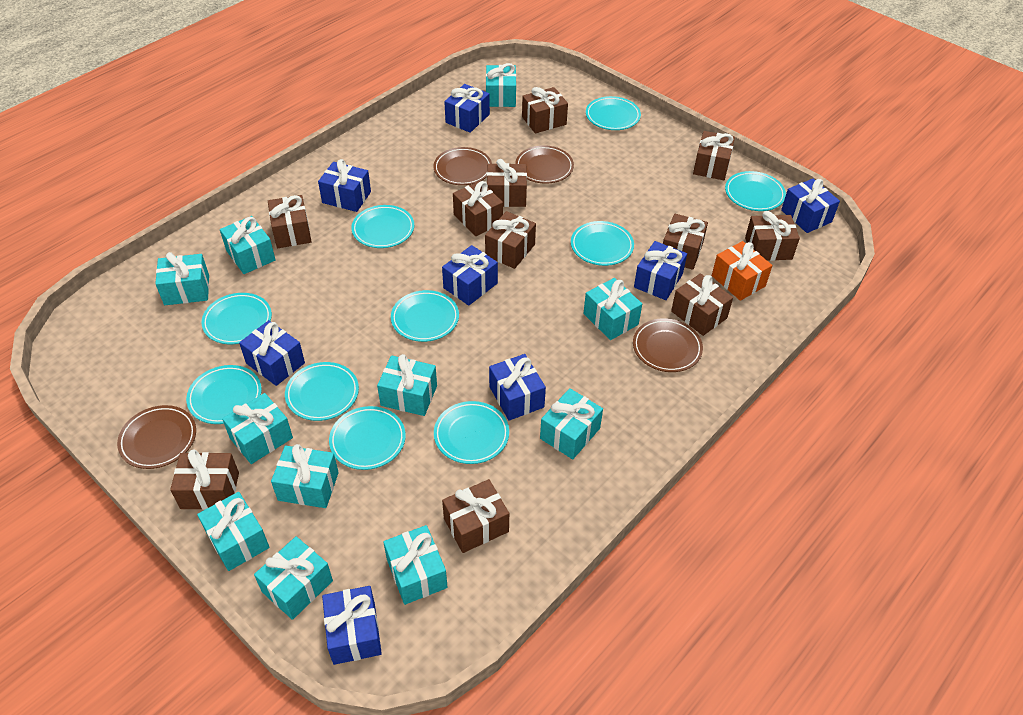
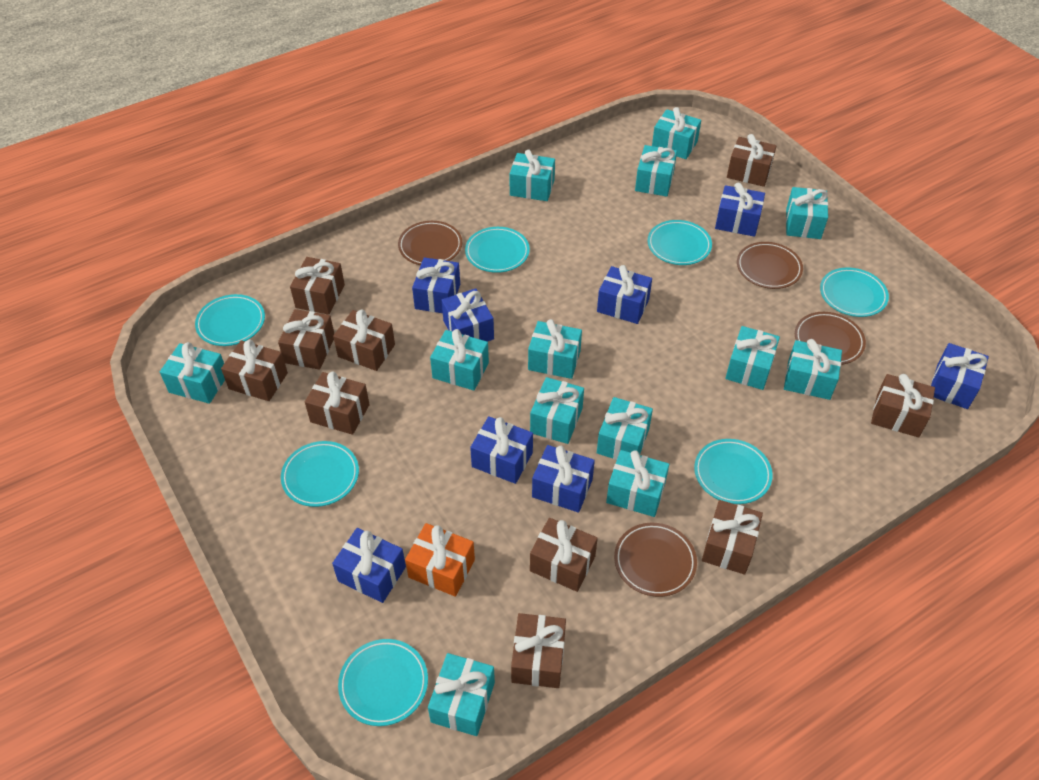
brown gift: [170,450,239,510] [268,195,311,248] [442,479,509,553] [453,181,503,236] [485,211,536,269] [487,159,527,207] [522,87,568,133] [663,214,708,270] [671,273,733,336] [693,131,735,180] [745,211,800,261] = 11 -> [221,340,288,401] [278,309,334,370] [290,257,345,315] [305,372,370,435] [333,310,395,371] [511,613,566,688] [530,518,598,592] [702,500,763,575] [727,134,777,187] [871,374,935,437] = 10
turquoise gift: [155,252,209,305] [197,492,269,571] [220,216,276,274] [222,393,293,464] [254,536,333,620] [271,444,339,508] [377,354,437,416] [383,525,448,605] [486,63,516,107] [540,388,603,459] [583,278,642,340] = 11 -> [160,342,225,404] [428,653,495,736] [430,329,489,391] [510,150,555,201] [528,319,582,379] [530,377,584,444] [597,397,653,460] [606,450,669,517] [635,145,677,197] [652,107,701,159] [725,326,780,390] [784,339,842,400] [786,187,828,239] = 13
turquoise plate: [186,365,262,424] [201,293,272,344] [285,362,359,421] [329,406,406,470] [351,205,414,248] [391,290,459,342] [434,401,509,464] [571,221,634,266] [586,96,641,130] [725,171,786,211] = 10 -> [195,294,265,346] [281,441,359,507] [338,639,428,726] [465,227,530,273] [648,220,712,265] [694,439,773,504] [820,268,889,317] = 7

